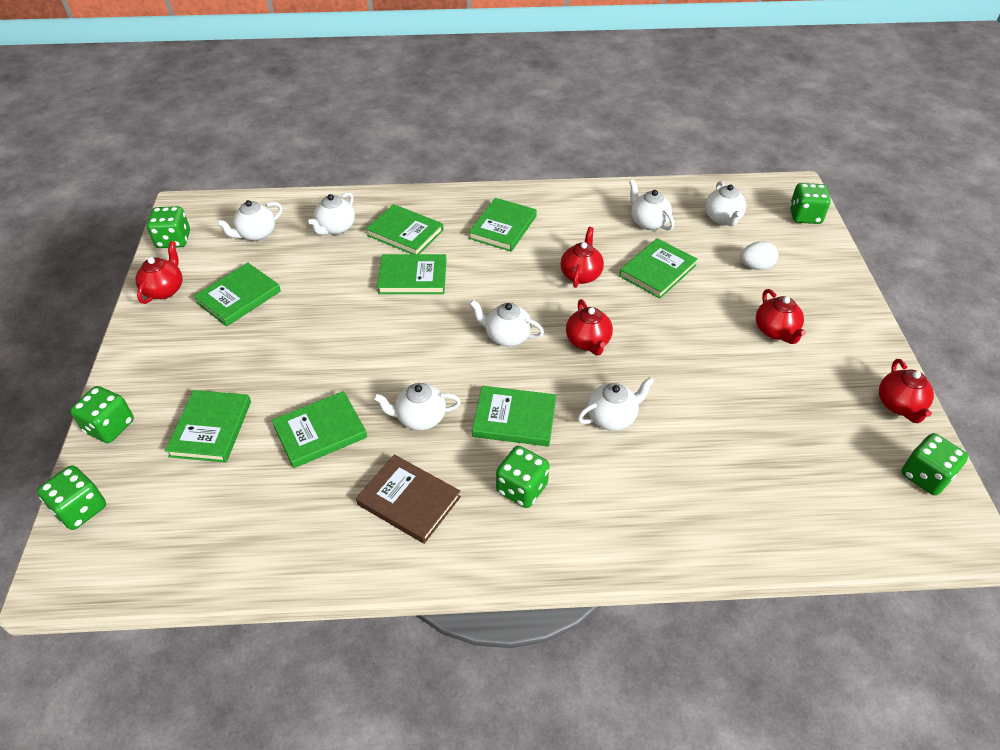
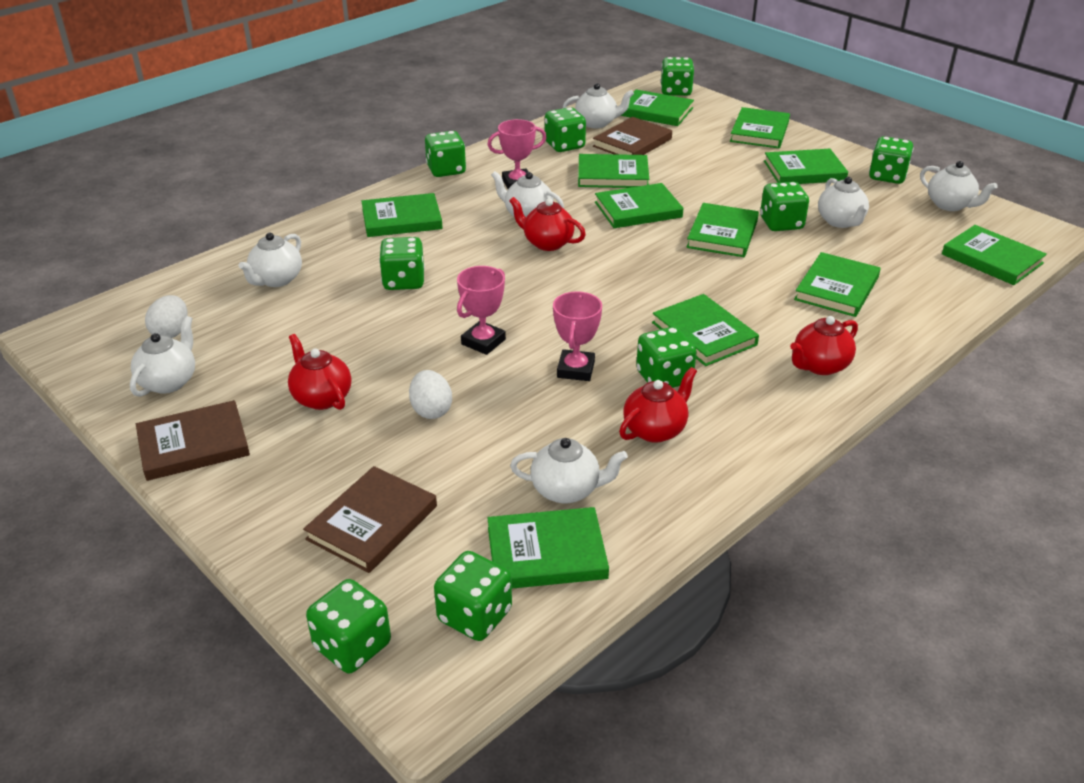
brown book: [356,454,461,544] = 1 -> [136,400,250,481] [303,466,437,573] [593,117,672,155] = 3
green book: [165,390,251,463] [193,263,281,327] [272,391,367,468] [366,204,444,254] [377,254,447,294] [469,198,537,252] [472,386,556,446] [619,238,698,299] = 8 -> [362,193,443,237] [488,507,609,589] [578,154,649,188] [595,183,684,228] [621,90,694,126] [652,294,759,366] [686,203,759,257] [730,107,790,148] [764,149,848,184] [794,252,881,317] [942,225,1047,285] = 11
green dice: [37,466,106,530] [70,386,134,443] [147,206,190,248] [496,446,549,508] [790,183,831,224] [901,433,968,495] = 6 -> [306,579,391,673] [379,237,425,290] [425,131,466,177] [434,551,512,641] [545,107,586,152] [636,327,697,388] [660,57,694,96] [760,182,809,231] [869,136,914,184] = 9
pink trophy: none = 0 -> [457,266,506,355] [487,119,547,189] [553,291,602,381] = 3
red teapot: [135,241,183,304] [560,227,604,288] [566,299,613,356] [756,289,806,344] [879,359,934,423] = 5 -> [288,334,351,410] [509,197,586,251] [619,367,697,443] [790,316,858,375] = 4
white egg: [740,241,778,270] = 1 -> [145,295,188,338] [409,370,452,419] = 2

